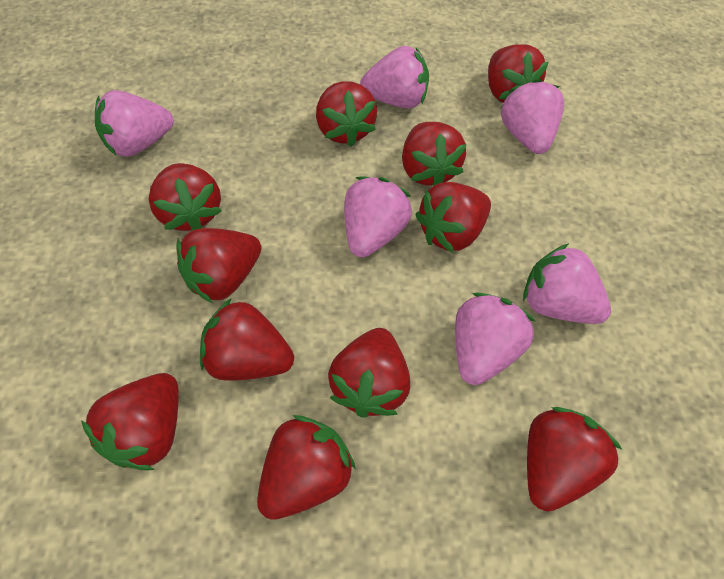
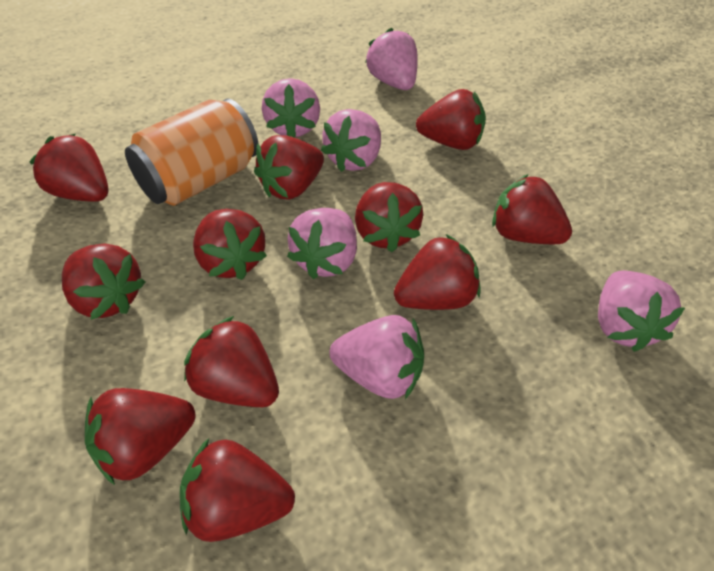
orange can: none = 0 -> [125,98,259,206] = 1

